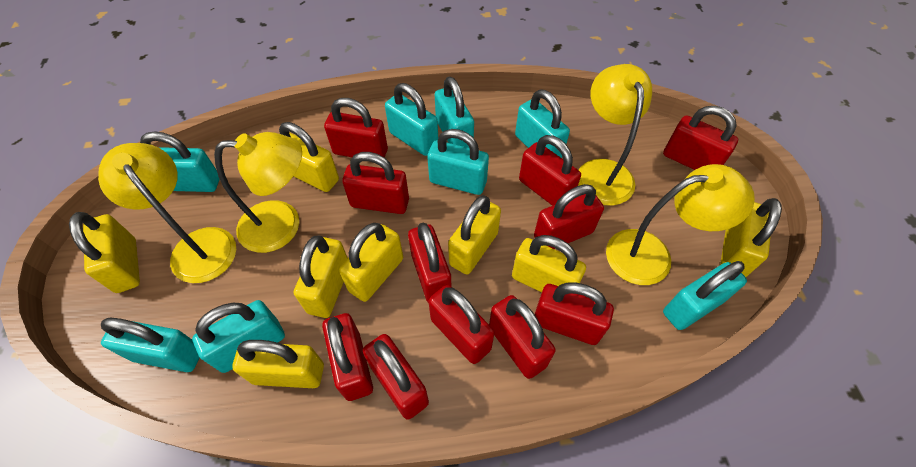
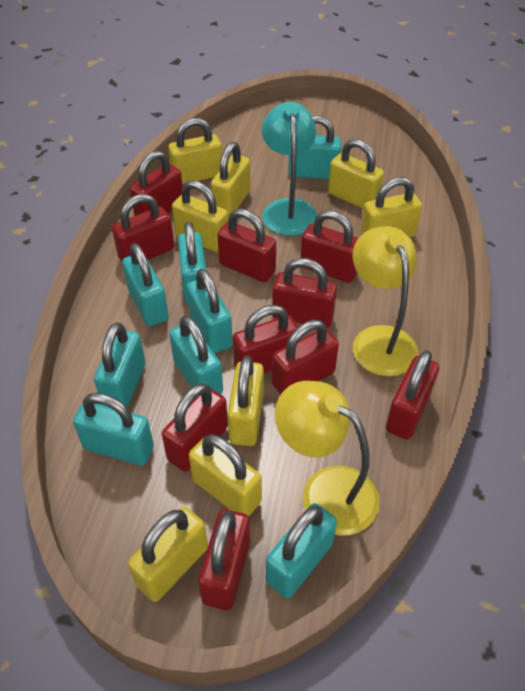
red padlock: [322,313,373,401] [324,98,388,157] [342,152,409,214] [363,334,429,420] [408,223,451,303] [428,285,494,364] [489,295,556,379] [519,135,581,206] [534,184,604,249] [535,282,614,345] [663,106,738,170] = 11 -> [112,194,174,262] [130,151,183,216] [162,383,228,472] [198,509,250,610] [217,209,276,282] [233,305,298,373] [272,258,337,328] [272,320,339,395] [301,210,358,283] [386,350,439,439] = 10
turquoise lamp: none = 0 -> [262,102,317,236] = 1
yellow lamp: [98,143,236,283] [214,132,302,253] [578,64,652,206] [606,164,755,285] = 4 -> [275,381,380,535] [353,226,418,376] = 2

